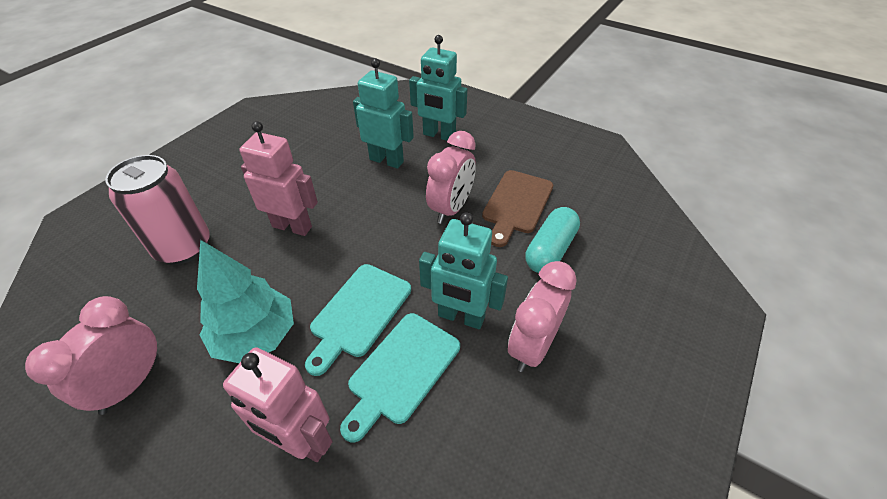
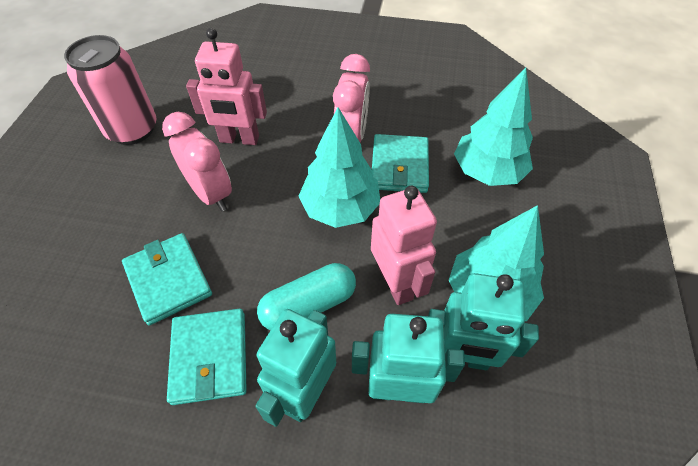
brown cutting board: [482,170,553,247] = 1 -> none = 0
pink clock: [25,296,159,415] [426,131,476,224] [508,261,577,372] = 3 -> [162,112,232,211] [333,54,370,143] = 2
turquoise cutting board: [305,264,411,376] [340,313,460,443] = 2 -> none = 0
turquoise tree: [197,240,294,363] = 1 -> [298,107,380,228] [448,205,544,321] [454,68,533,186] = 3
turquoise wallet: none = 0 -> [122,233,212,325] [167,309,247,405] [372,134,429,193] = 3

